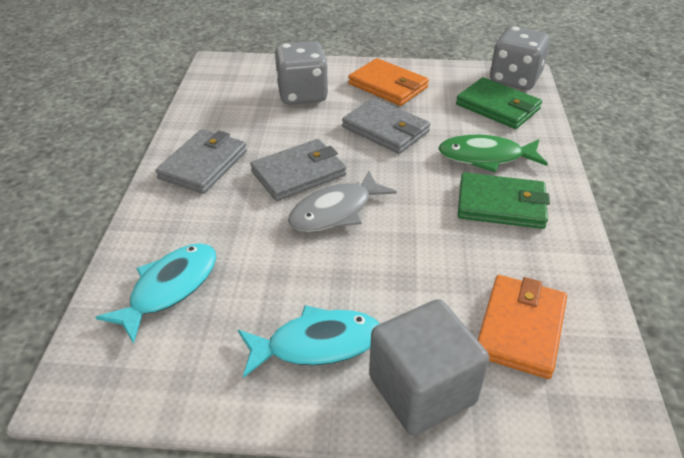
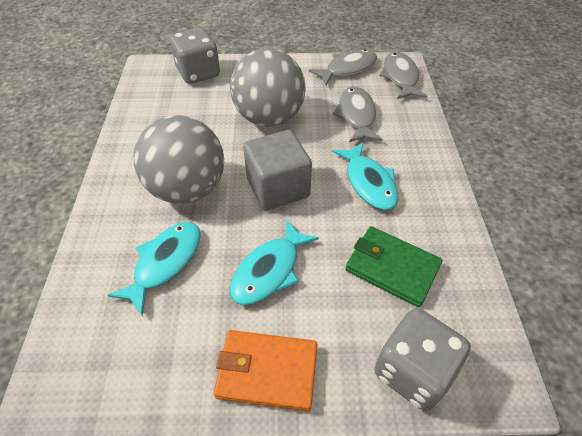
green fish: [438,135,548,172] = 1 -> none = 0
green wallet: [456,77,542,129] [458,172,550,229] = 2 -> [345,226,442,307] = 1
grey ball: none = 0 -> [133,115,224,204] [230,48,305,127] = 2
grey fish: [288,170,397,232] = 1 -> [309,49,377,85] [333,87,383,142] [379,52,427,99] = 3
grey wallet: [156,129,247,194] [250,139,346,201] [342,98,430,154] = 3 -> none = 0
orange wallet: [348,58,429,106] [478,275,567,379] = 2 -> [214,330,318,412] = 1
turquoise fish: [96,243,216,344] [238,305,379,378] = 2 -> [107,222,201,317] [230,219,319,305] [332,142,398,210] = 3

